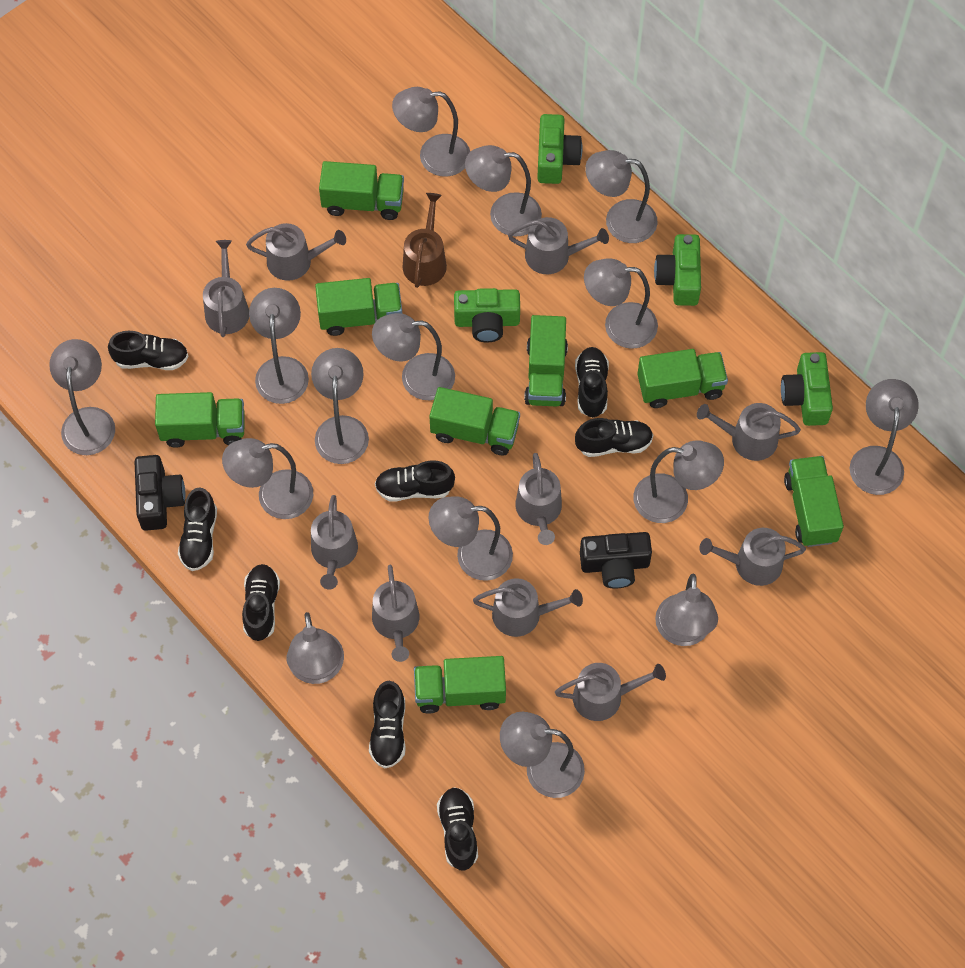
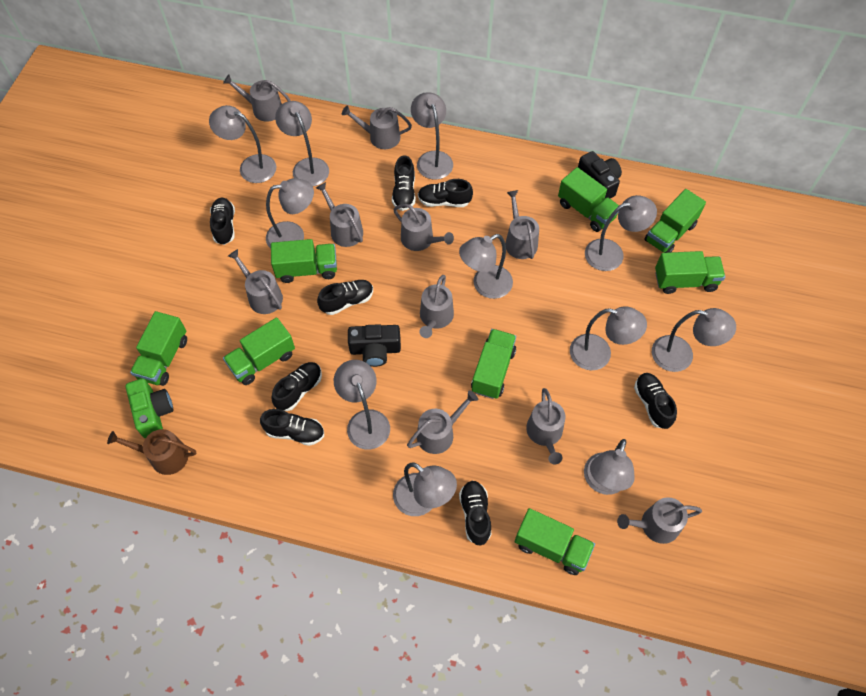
green camera: [454,288,520,343] [537,114,582,184] [654,234,701,306] [781,352,833,426] = 4 -> [125,378,173,438] = 1
grey lamp: [49,339,115,455] [222,438,313,519] [249,288,309,404] [286,612,344,684] [311,348,369,464] [372,313,455,400] [392,87,470,177] [429,496,513,581] [465,145,542,237] [500,712,585,798] [584,258,658,349] [585,150,658,243] [633,440,724,523] [655,574,718,646] [850,379,919,495] = 15 -> [209,105,276,183] [266,178,314,249] [275,101,329,186] [334,360,390,450] [393,463,457,516] [411,92,453,180] [459,234,513,299] [570,306,647,370] [584,439,635,495] [585,195,657,271] [652,308,736,372] = 11

